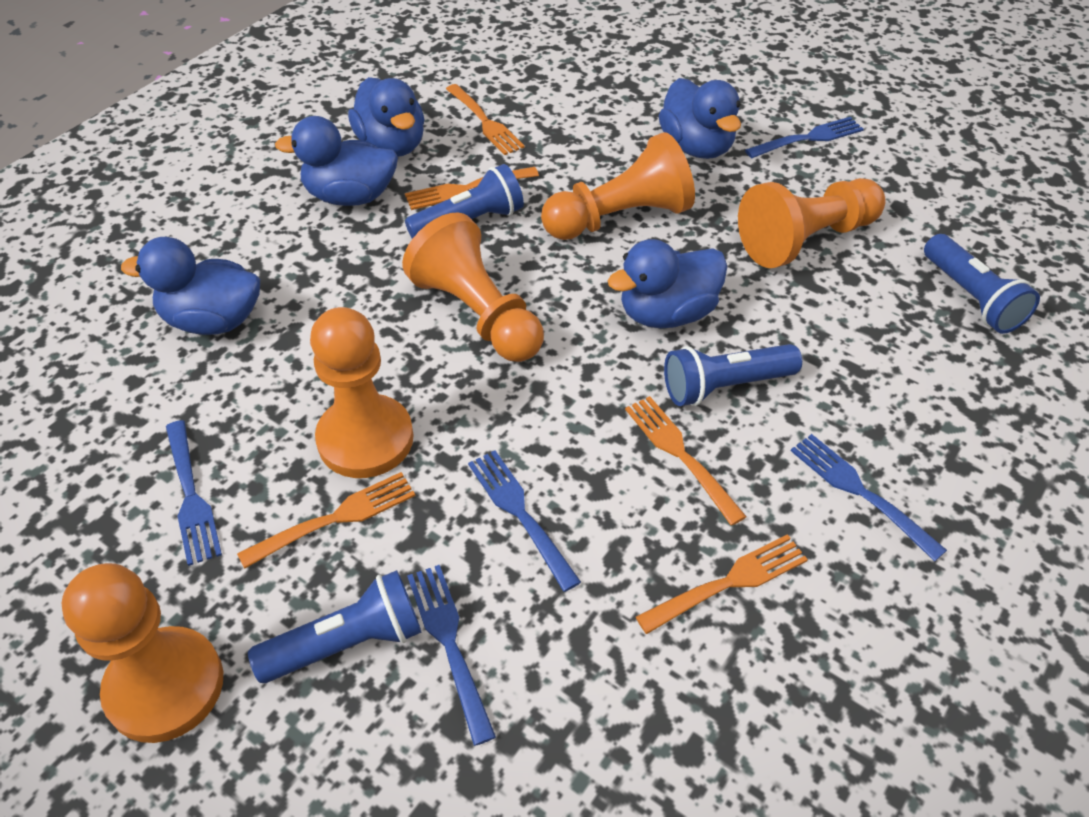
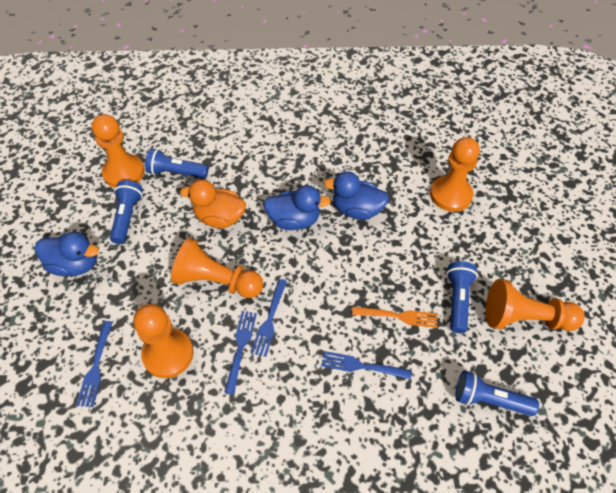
blue duck: [121,237,260,335] [275,116,398,206] [348,77,425,157] [608,239,727,329] [659,78,741,159] = 5 -> [35,232,99,276] [263,185,331,230] [324,171,389,220] = 3
blue fork: [166,420,222,566] [407,565,496,746] [468,450,581,592] [745,117,864,158] [791,434,947,562] = 5 -> [76,321,113,407] [224,311,257,394] [251,279,287,357] [321,351,412,380] = 4
orange duck: none = 0 -> [180,179,246,228] = 1
orange fork: [237,472,416,569] [405,167,539,210] [446,84,525,155] [625,396,747,526] [636,534,808,634] = 5 -> [352,307,437,328] = 1

